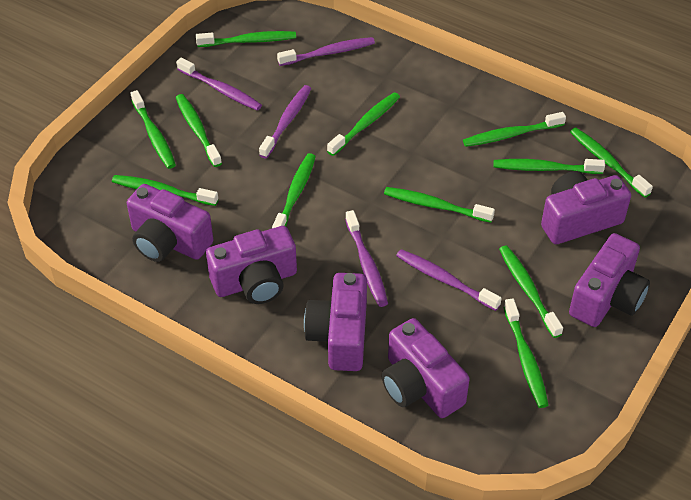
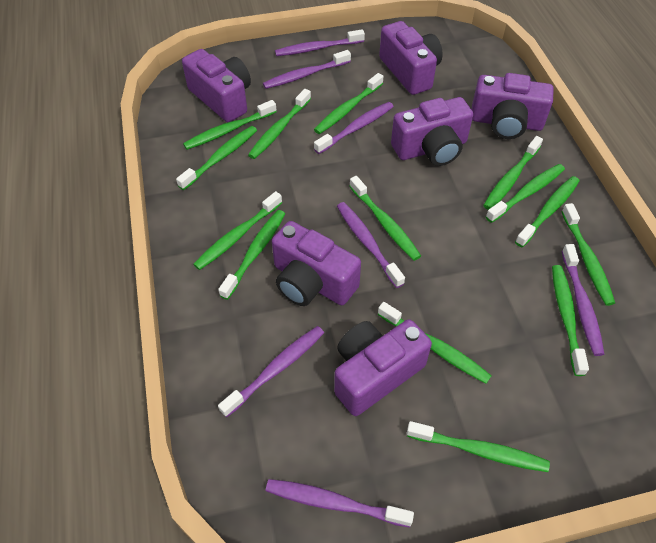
green toothbrush: [112,175,218,206] [130,90,176,169] [176,94,222,167] [196,31,296,47] [272,153,316,228] [327,92,400,156] [384,187,495,223] [463,112,566,147] [494,159,605,174] [499,246,563,338] [504,298,549,408] [570,127,653,198] = 12 -> [176,126,257,190] [183,100,277,150] [193,191,282,270] [218,210,285,300] [248,89,311,159] [314,73,384,134] [349,176,421,261] [378,302,492,384] [407,421,550,472] [483,136,543,210] [486,164,565,223] [515,176,579,247] [552,265,589,376] [562,203,615,306] = 14
purple toothbrush: [176,58,262,111] [259,85,311,158] [277,37,375,66] [345,210,388,307] [396,249,502,311] = 5 -> [218,326,324,418] [263,50,351,89] [266,479,414,528] [275,29,365,56] [314,102,394,154] [337,202,405,288] [562,244,605,356] = 7

